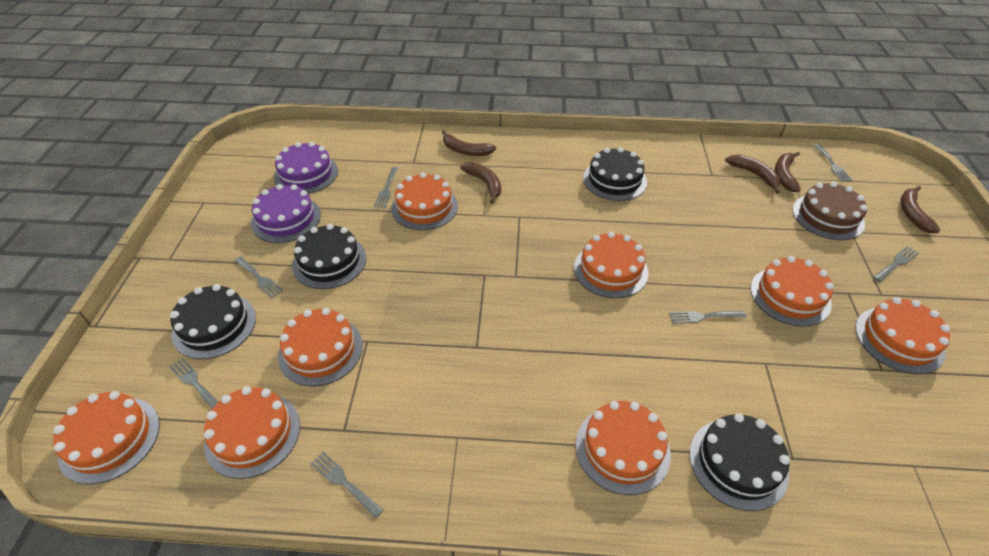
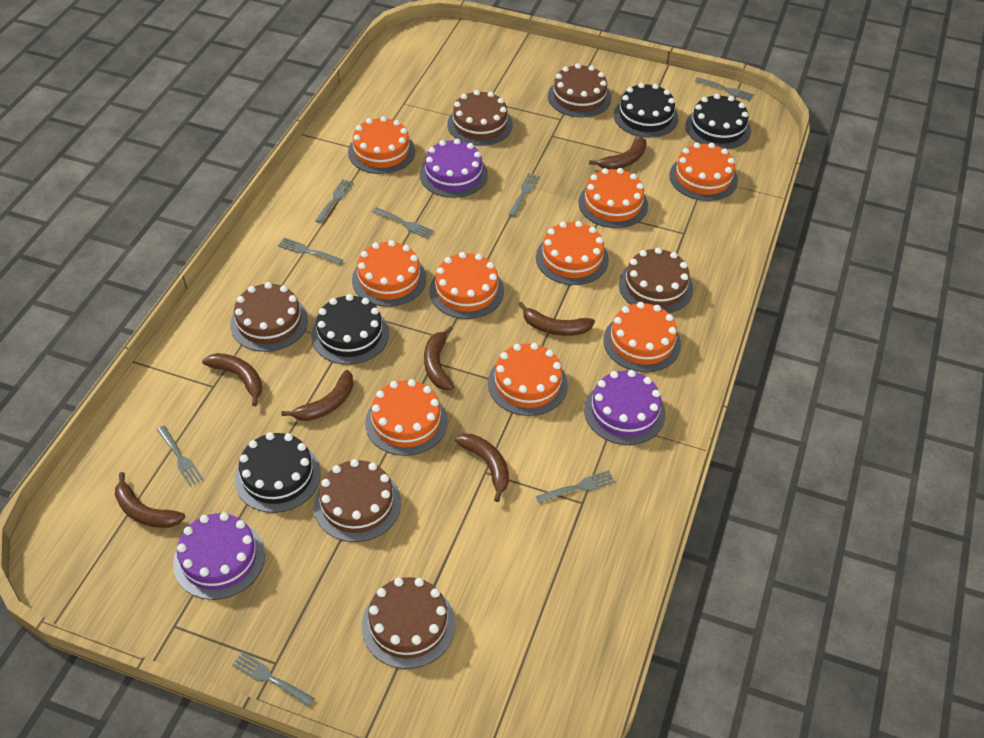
brown banana: [442,130,496,156] [460,162,501,204] [725,155,781,194] [775,152,801,192] [900,186,940,233] = 5 -> [115,472,185,528] [202,353,262,406] [281,370,353,421] [424,326,454,390] [455,434,509,502] [518,302,595,336] [589,136,647,169] = 7
brown cake: [792,182,867,240] = 1 -> [230,282,308,352] [314,459,401,542] [362,577,455,669] [448,90,513,146] [548,63,611,117] [619,247,693,313] = 6
grey fork: [170,358,219,409] [234,256,283,298] [310,452,383,518] [374,167,398,208] [669,311,746,324] [814,144,852,182] [873,246,919,282] = 7 -> [157,426,203,486] [232,652,315,707] [278,238,343,265] [315,179,354,223] [372,207,434,239] [508,173,539,217] [536,470,615,504] [695,77,754,101] = 8
orange cake: [53,391,160,485] [204,386,300,479] [278,308,363,386] [391,172,458,230] [574,232,648,298] [576,401,671,495] [751,256,834,327] [855,297,950,374] = 8 -> [348,116,415,174] [352,240,426,307] [365,379,448,456] [429,252,504,319] [488,343,568,416] [536,221,609,285] [578,168,648,228] [603,302,681,372] [669,142,738,201] = 9
purple cake: [251,184,321,243] [274,142,338,194] = 2 -> [173,512,265,600] [420,139,488,198] [584,370,666,445] = 3

